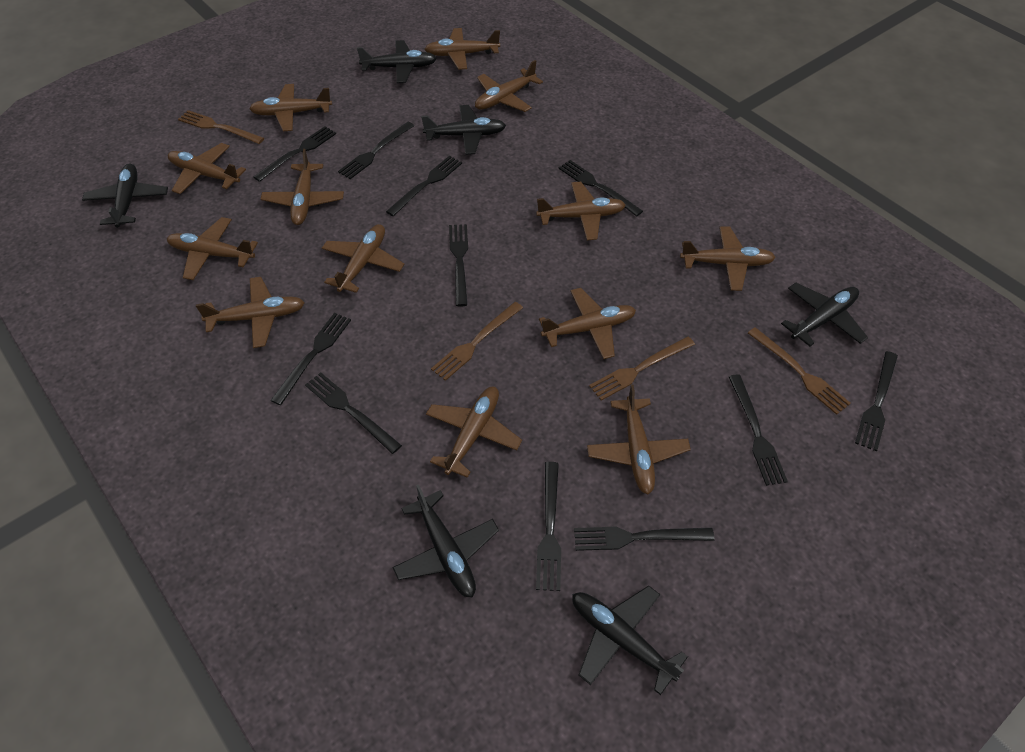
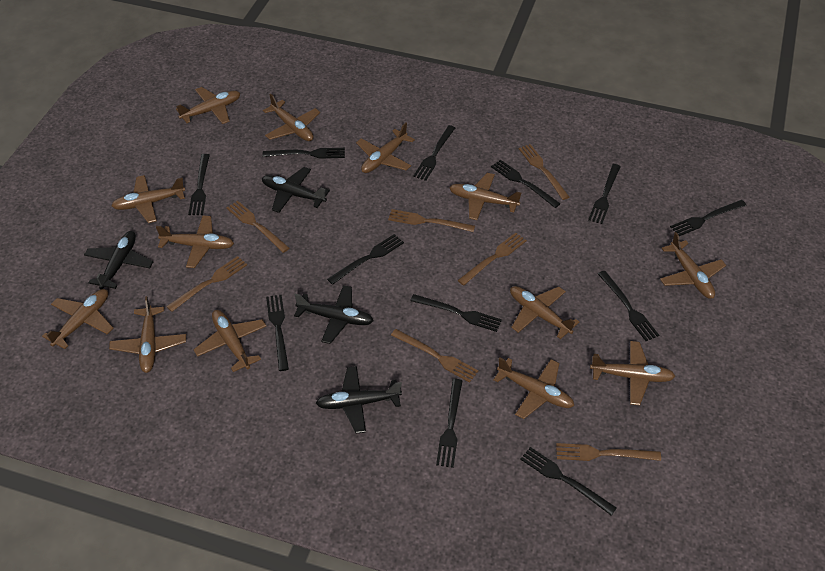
black fork: [254,126,336,182] [270,313,351,405] [305,372,402,454] [338,122,414,179] [386,156,462,216] [449,224,468,307] [536,462,561,591] [559,160,643,217] [574,527,714,551] [729,374,788,486] [855,351,898,451] = 11 -> [188,154,210,215] [263,148,345,159] [266,295,289,371] [327,234,404,285] [410,294,502,332] [413,125,455,181] [436,379,463,468] [491,160,561,208] [520,447,617,516] [588,164,621,224] [598,271,659,341] [670,200,747,236] = 12
black plane: [82,164,168,228] [357,40,437,83] [392,484,499,597] [421,105,506,155] [572,586,688,695] [781,283,868,346] = 6 -> [84,231,153,289] [262,167,330,213] [294,285,374,344] [316,366,402,433] = 4
brown fork: [178,110,264,144] [431,302,523,381] [589,336,695,401] [748,327,851,415] = 4 -> [166,256,247,312] [226,201,290,253] [388,209,475,232] [391,329,478,382] [457,233,527,286] [519,144,569,200] [556,443,661,461] = 7

